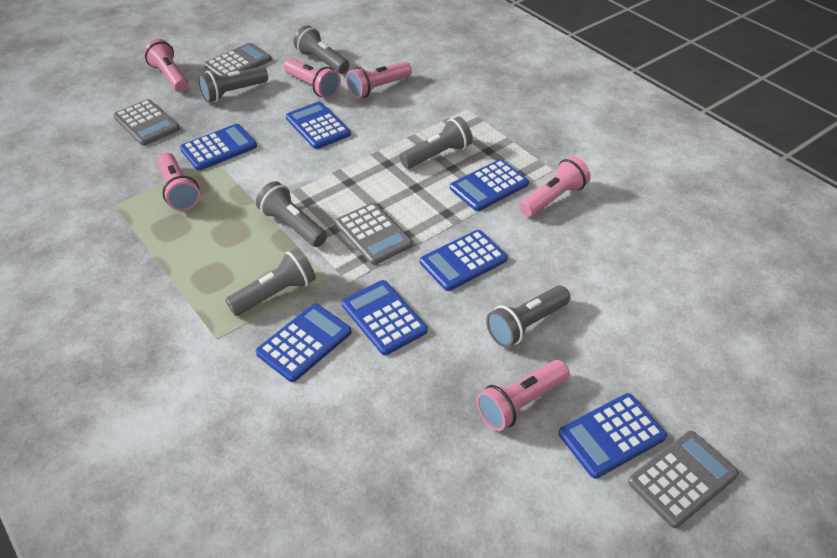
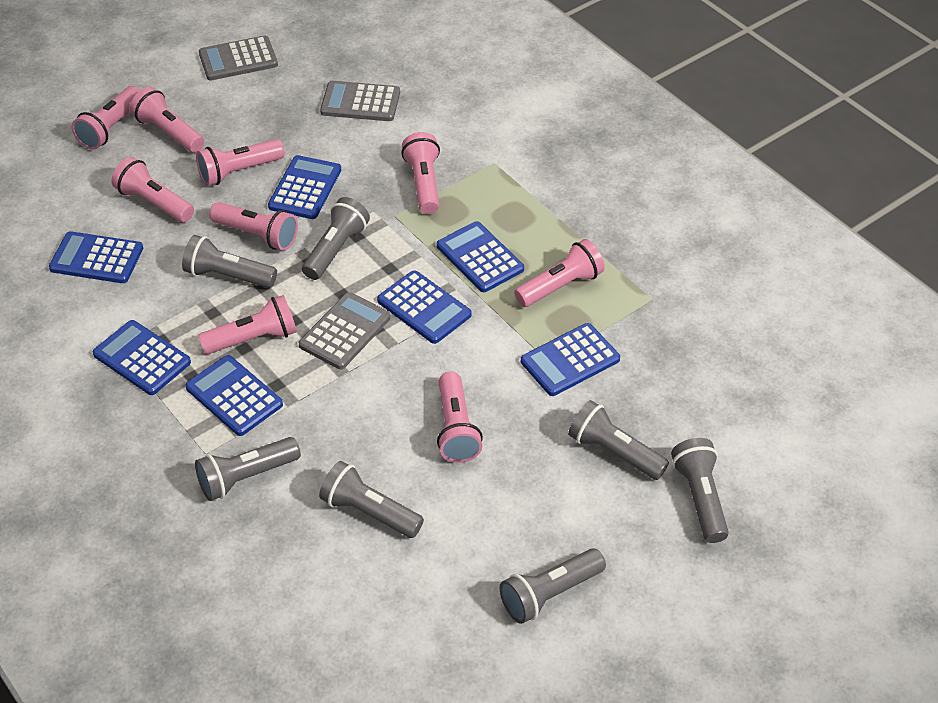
grey calculator: [113,99,180,146] [204,43,272,76] [335,203,413,265] [628,431,739,528] = 4 -> [199,35,278,81] [299,292,391,369] [320,81,400,121] = 3
grey flashlight: [198,66,268,103] [225,248,316,316] [256,181,327,247] [293,25,350,74] [400,117,473,169] [486,285,570,348] = 6 -> [182,235,277,288] [195,437,301,501] [302,197,370,280] [319,461,424,538] [500,548,606,624] [568,400,669,480] [671,438,729,543] = 7
pink flashlight: [143,39,189,92] [157,153,200,211] [284,58,341,98] [346,61,412,99] [476,360,569,431] [519,156,591,217] = 6 -> [72,86,140,150] [112,157,194,223] [130,87,204,153] [196,139,285,186] [198,295,297,354] [209,202,298,251] [401,132,440,214] [437,371,483,463] [514,239,605,307] = 9

